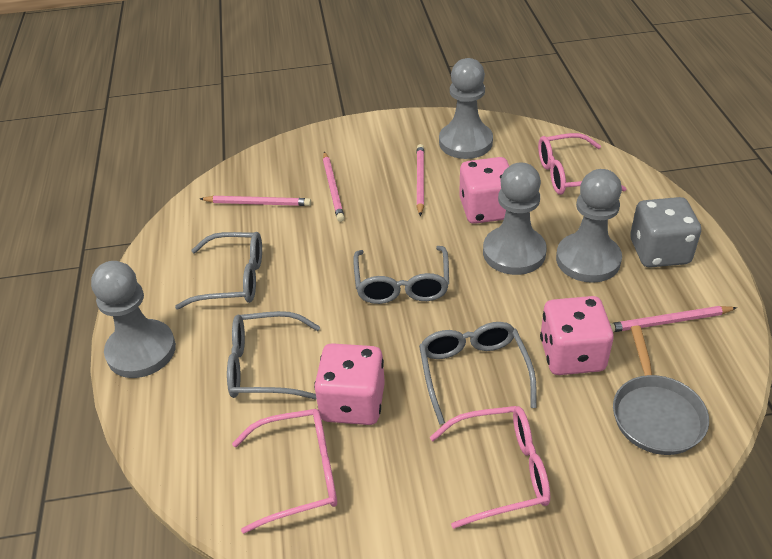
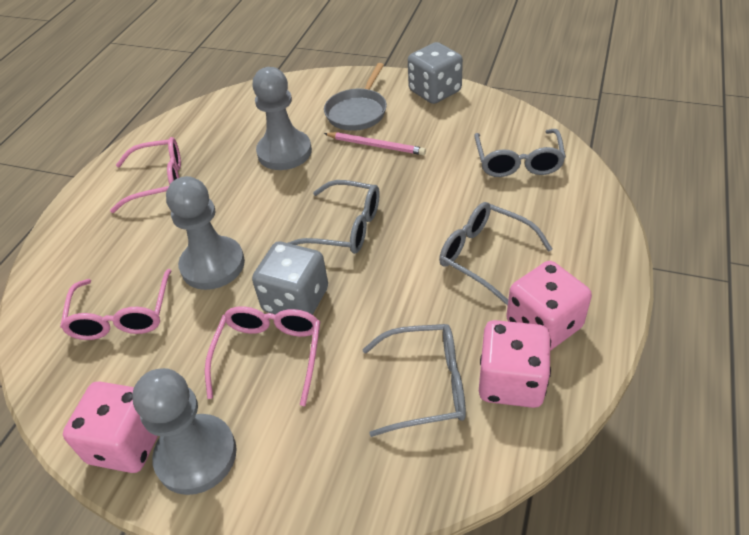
grey dice: [630,197,701,268] = 1 -> [252,242,328,315] [408,42,463,104] = 2
grey pawn: [91,261,176,378] [439,58,493,159] [483,163,547,275] [556,169,622,283] = 4 -> [132,368,237,495] [166,176,245,290] [252,67,312,170] = 3
pink pencil: [200,196,311,206] [323,152,345,222] [416,144,424,216] [610,306,737,332] = 4 -> [324,132,426,155] = 1

